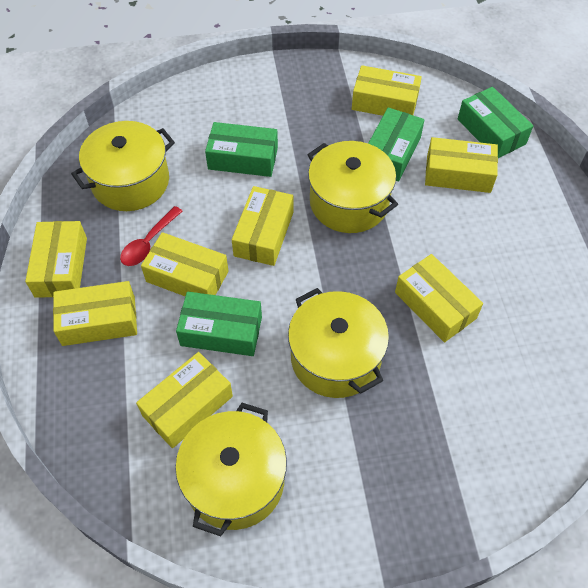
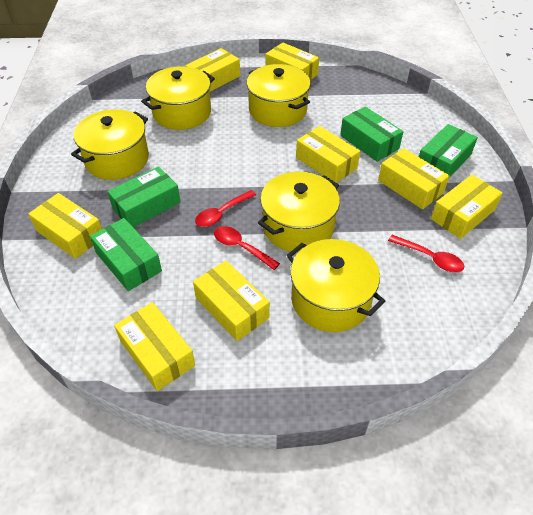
red spoon: [120,206,183,266] = 1 -> [195,190,256,227] [214,226,280,270] [388,235,465,272] = 3
yellow pot: [71,121,175,211] [175,403,287,536] [288,288,389,398] [307,141,398,233] = 4 -> [71,109,149,180] [141,66,215,130] [247,64,311,127] [258,172,340,253] [287,239,385,332] = 5

